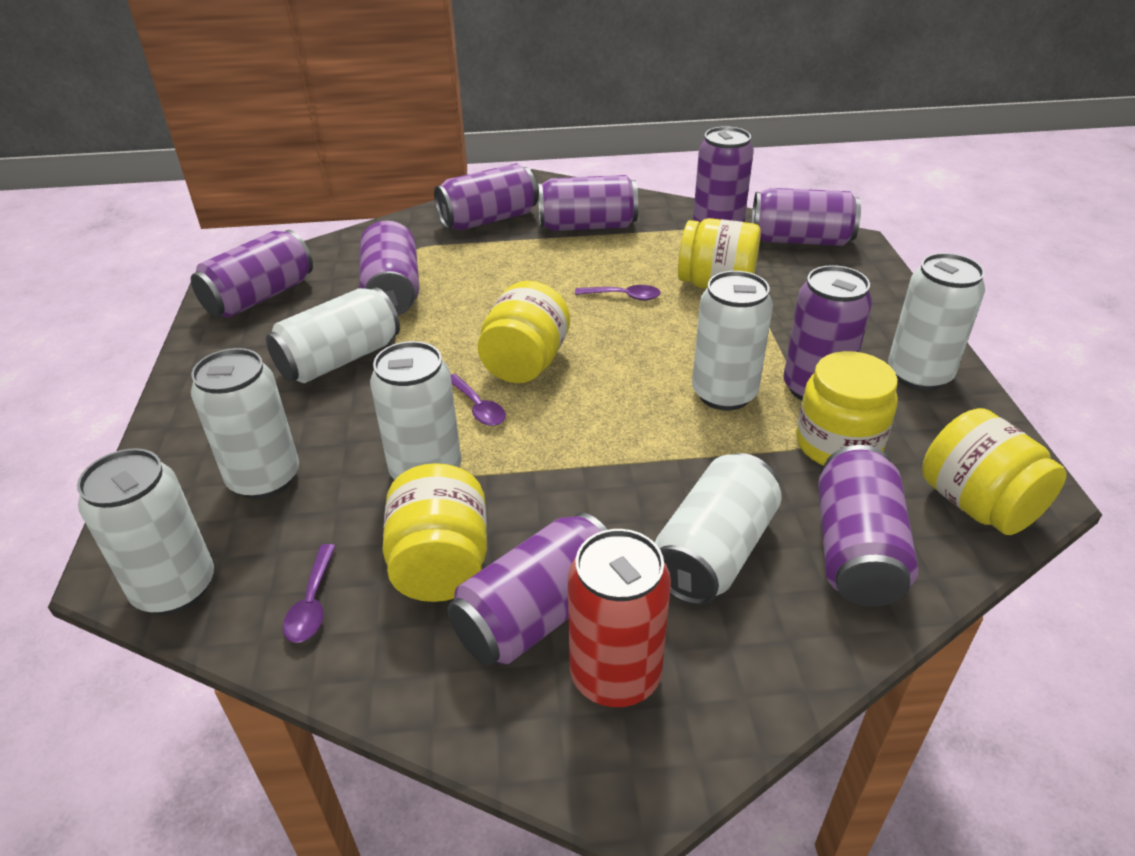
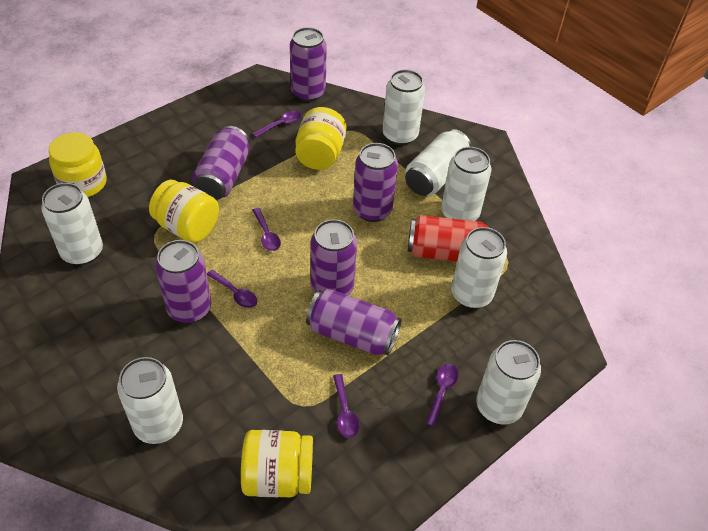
purple can: [191,230,313,318] [359,221,420,315] [434,163,538,230] [447,513,608,666] [538,175,638,231] [693,126,754,223] [751,188,861,246] [783,265,872,401] [818,445,918,607] = 9 -> [155,240,211,323] [192,126,250,200] [290,27,327,102] [306,289,402,355] [311,219,357,295] [353,143,398,222] = 6
purple spoon: [283,544,336,643] [451,374,506,426] [575,285,661,301] = 3 -> [207,270,257,308] [252,111,301,137] [252,208,281,251] [333,374,359,438] [426,364,459,427] = 5
yellow jar: [382,463,487,602] [478,281,570,383] [678,218,761,289] [796,351,898,466] [922,408,1067,535] = 5 -> [49,132,107,197] [149,180,219,243] [241,430,313,497] [295,107,347,170] = 4

